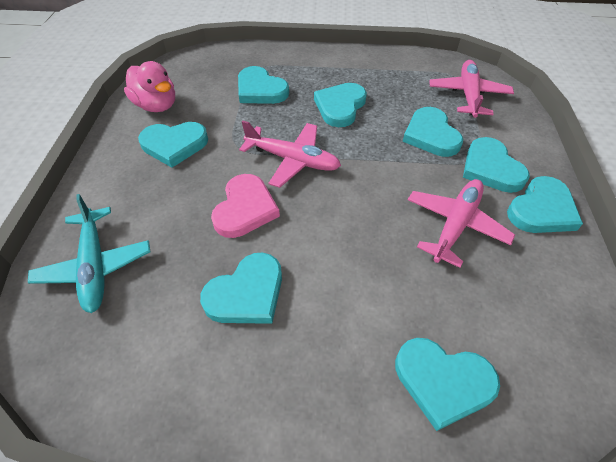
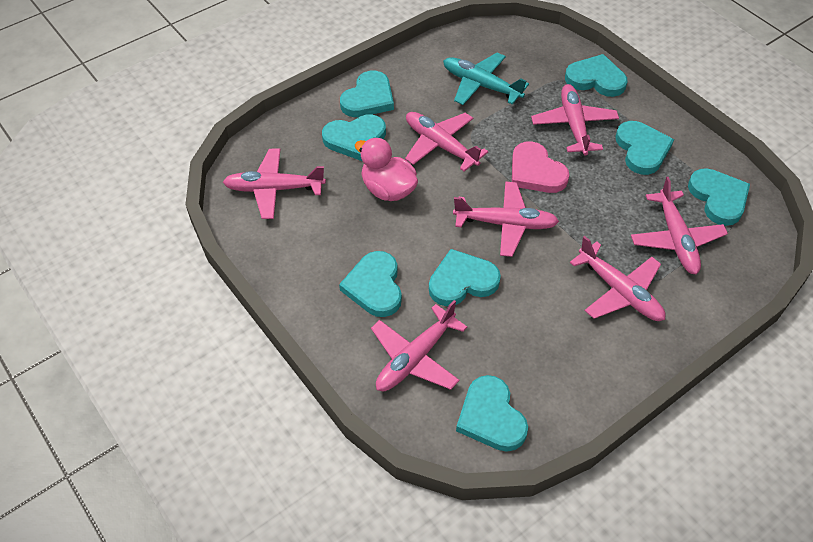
pink plane: [239,121,341,188] [408,179,515,268] [430,60,514,118] = 3 -> [223,149,326,219] [371,300,468,391] [405,112,488,172] [453,181,559,257] [531,84,619,155] [570,236,666,321] [631,177,728,274] = 7

